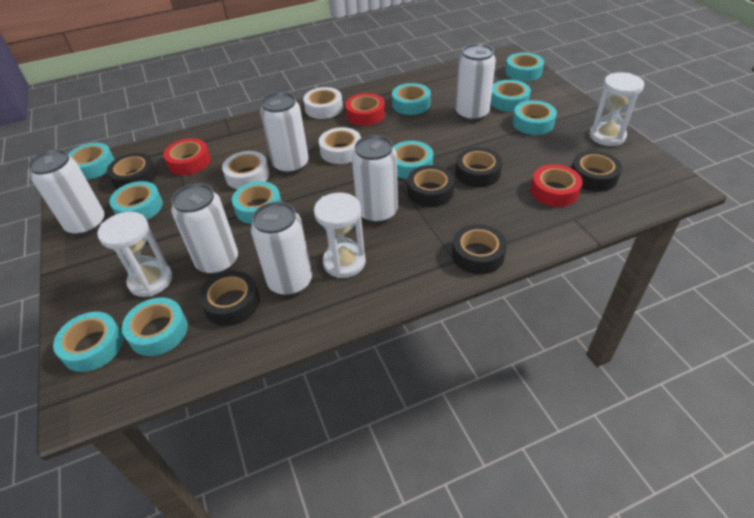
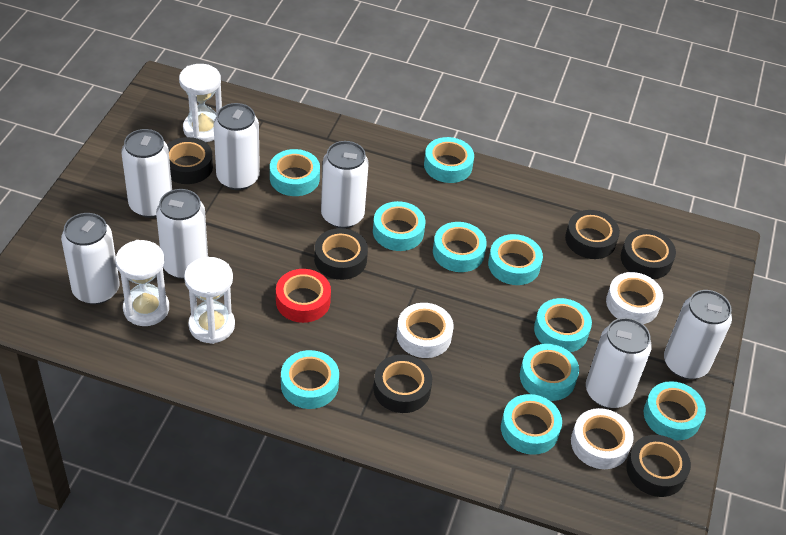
red tape: [164,138,211,175] [345,93,385,126] [531,164,583,207] = 3 -> [276,269,331,323] = 1
white can: [28,149,105,235] [171,183,238,275] [251,202,312,296] [260,92,309,174] [352,135,398,223] [456,44,496,121] = 6 -> [61,213,120,305] [121,129,172,218] [156,189,208,279] [213,103,260,190] [321,141,369,228] [586,318,652,408] [664,290,732,379] = 7

